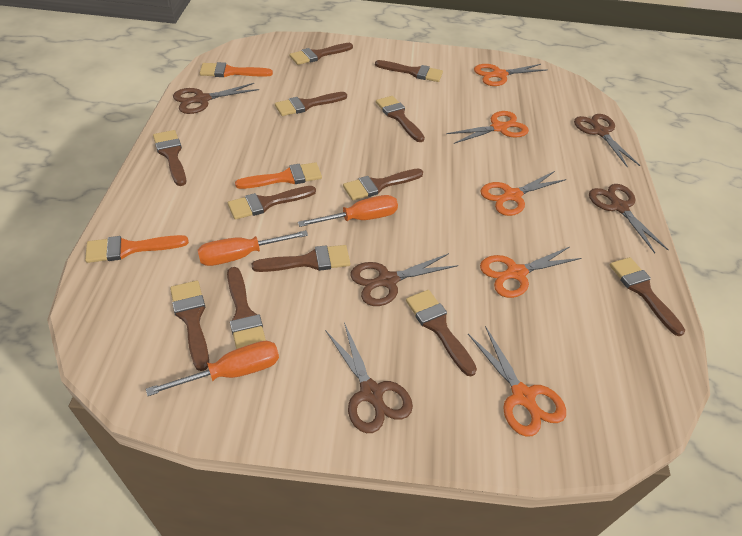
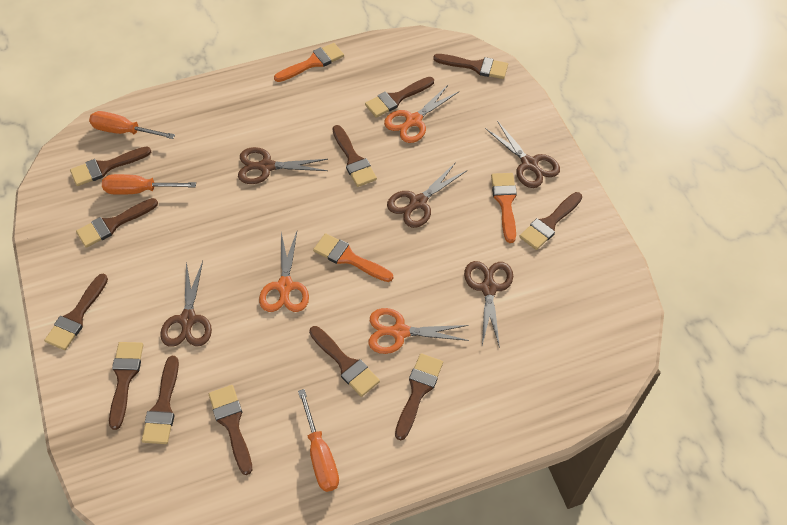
orange scissors: [446,111,529,144] [468,326,566,436] [474,64,547,86] [480,171,566,216] [480,247,581,298] = 5 -> [259,231,309,312] [368,308,469,354] [384,84,460,143] = 3

